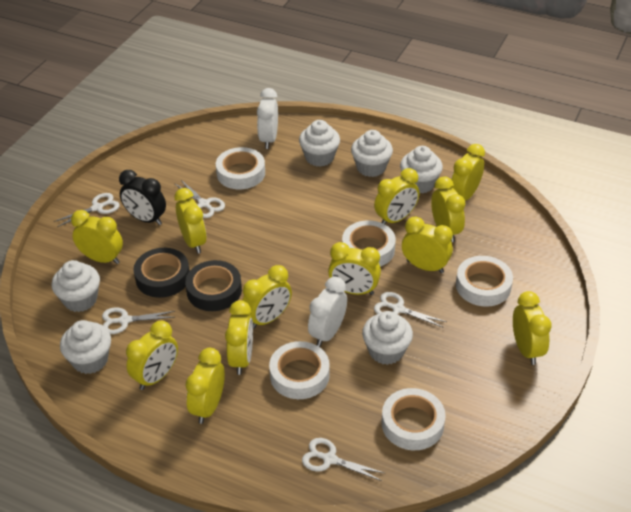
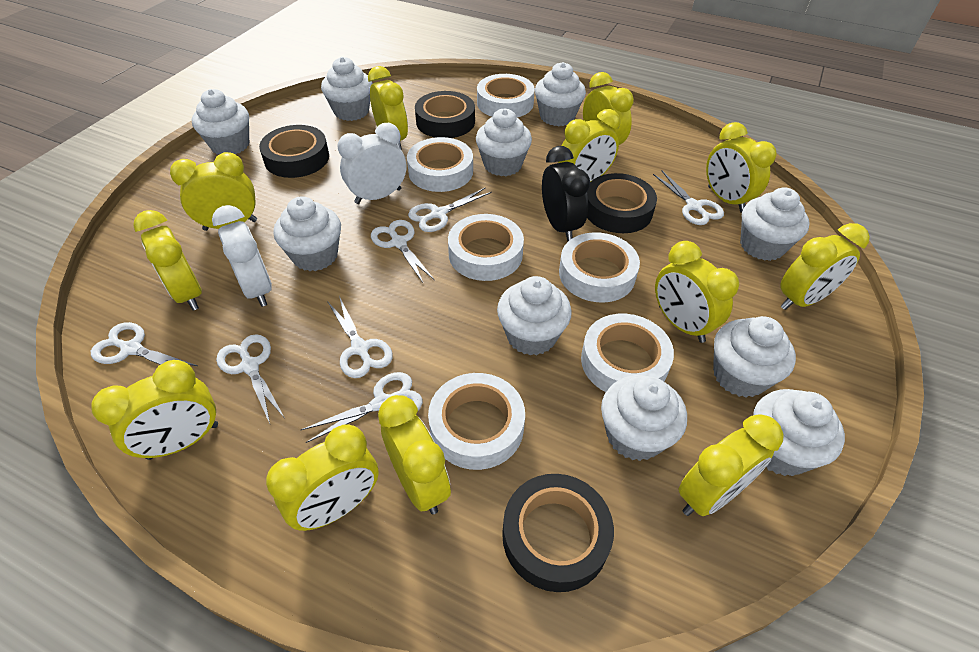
black tape: [134,248,190,298] [185,260,242,311] = 2 -> [259,125,329,178] [415,91,475,138] [502,474,614,592] [587,173,657,233] = 4
white cupcake: [51,260,100,312] [60,320,111,374] [299,120,340,167] [351,130,393,177] [362,311,413,365] [400,146,443,194] = 6 -> [192,89,249,155] [273,196,341,271] [321,57,373,121] [476,109,532,176] [497,276,572,355] [535,62,586,126] [601,375,687,461] [713,316,796,397] [740,187,810,261] [753,389,845,476] = 10
white scissors: [54,193,120,227] [102,307,175,334] [175,180,225,218] [302,438,384,481] [374,292,447,328] = 5 -> [91,322,198,366] [216,334,284,423] [301,372,423,443] [327,296,393,378] [371,220,434,283] [408,188,492,232] [653,171,724,225] = 7
white tape: [216,147,265,189] [269,341,330,399] [342,220,396,267] [381,388,446,450] [456,256,513,306] = 5 -> [407,137,473,192] [428,373,525,470] [448,214,524,281] [477,74,535,117] [559,232,640,303] [581,314,674,392] = 6

